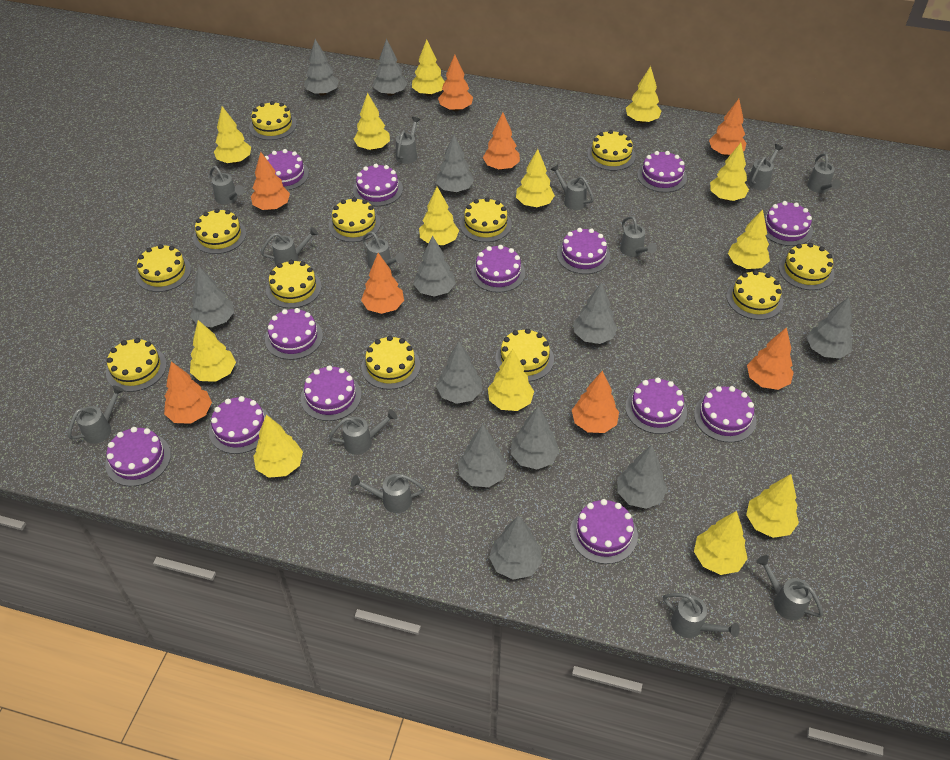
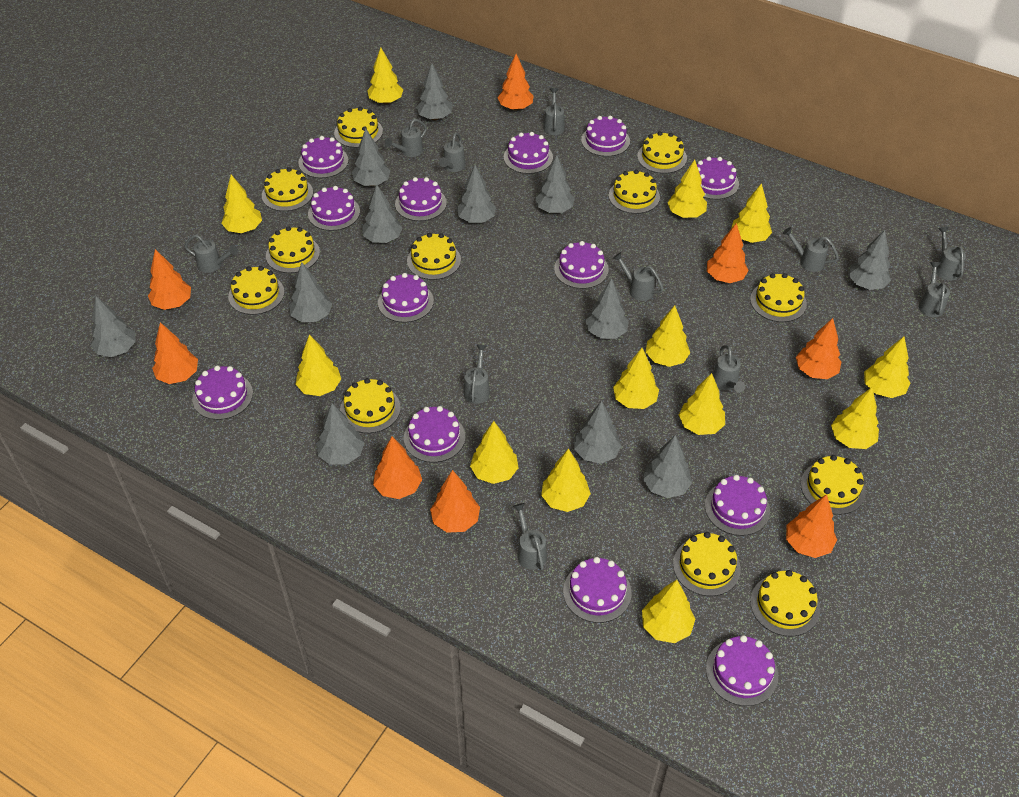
grey watering can: [68,385,124,444] [209,166,244,205] [261,227,318,266] [329,409,397,455] [351,474,425,513] [362,232,405,269] [396,117,421,164] [550,164,594,210] [620,216,657,257] [663,593,740,638] [747,144,783,190] [756,555,823,620] [807,153,841,193] = 13 -> [184,234,238,273] [385,119,427,157] [439,132,466,172] [464,345,490,404] [513,503,547,571] [543,88,565,135] [613,252,664,301] [713,345,745,393] [783,227,839,272] [919,262,950,317] [936,227,966,280] = 11

